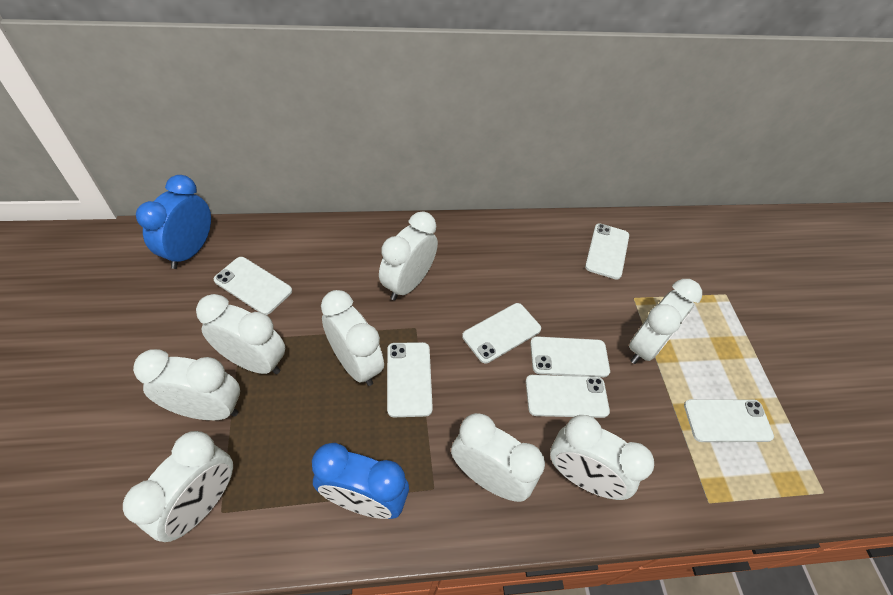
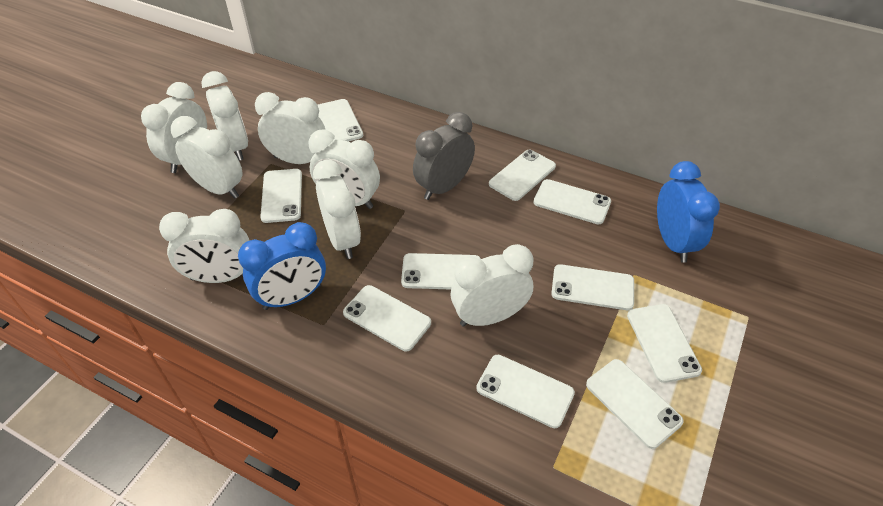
grey clock: none = 0 -> [413,112,475,200] = 1
white phone: [214,257,292,315] [387,342,433,417] [462,303,541,364] [526,375,610,418] [530,336,610,377] [585,223,629,280] [684,399,774,442] = 7 -> [260,169,302,223] [318,99,363,141] [343,285,431,351] [401,253,481,289] [476,355,575,428] [489,150,556,201] [533,179,611,225] [551,264,634,310] [586,359,684,449] [627,304,702,383] = 10

